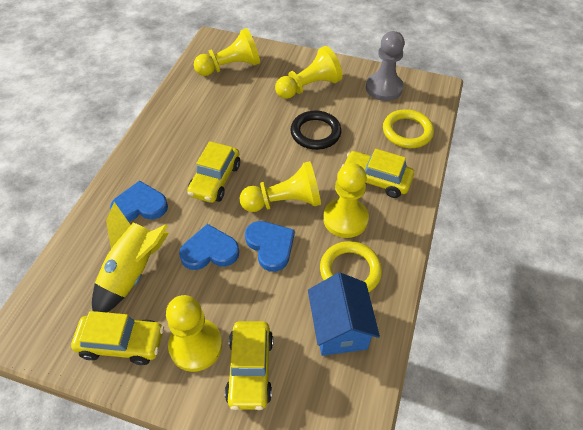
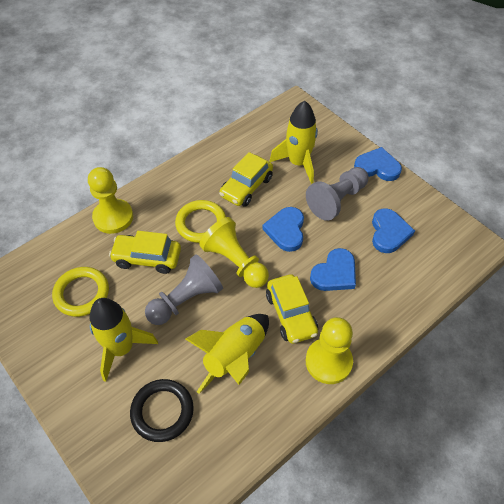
blue heart: [110,180,168,222] [179,224,239,270] [245,221,295,272] = 3 -> [262,207,304,252] [310,248,356,291] [354,147,402,181] [372,208,415,253] = 4
blue house: [308,272,380,356] = 1 -> none = 0
grey pawn: [366,31,405,101] = 1 -> [145,254,223,325] [306,167,368,221] = 2
yellow car: [71,311,164,365] [187,141,240,203] [225,321,273,410] [341,149,414,198] = 4 -> [109,231,181,274] [219,152,273,207] [266,274,318,344] = 3
yellow pawn: [166,295,222,372] [194,28,260,76] [239,161,321,212] [275,46,342,99] [323,163,369,238] = 5 -> [88,167,133,234] [199,217,269,288] [306,317,353,384] = 3
yellow rocket: [92,202,169,312] = 1 -> [89,298,158,382] [185,314,269,394] [269,101,318,184] = 3

